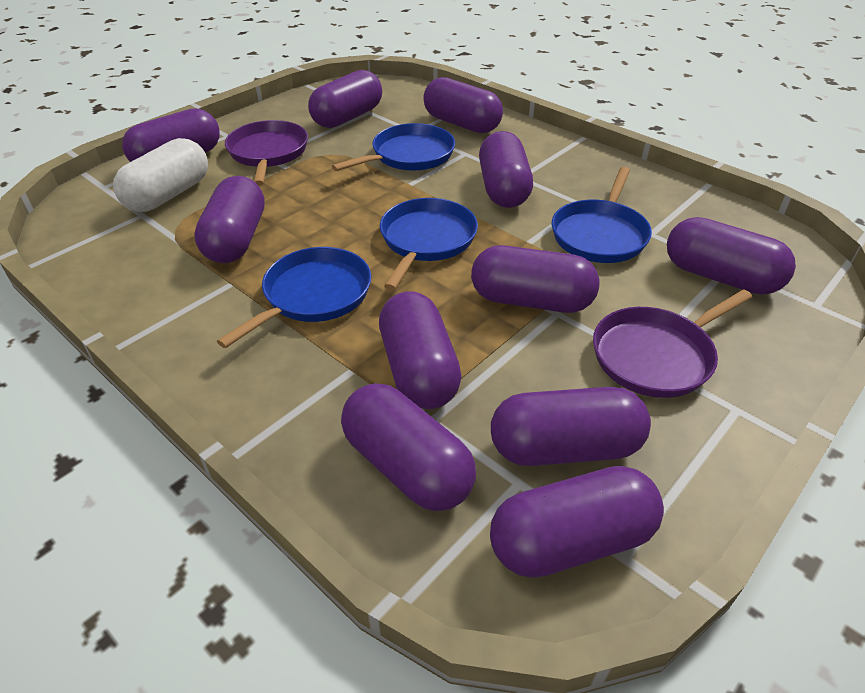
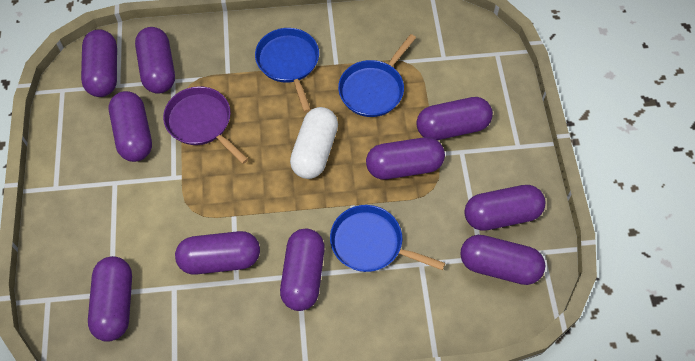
blue pan: [217,247,371,348] [332,123,455,171] [380,198,478,290] [552,167,652,263] = 4 -> [255,28,319,112] [330,205,445,272] [338,34,416,117] = 3
purple capsule: [122,108,220,162] [194,176,265,263] [308,70,382,128] [341,383,476,511] [379,291,462,409] [423,77,503,133] [471,245,599,313] [479,131,533,208] [490,466,664,578] [491,387,651,466] [667,217,796,295] = 11 -> [81,29,117,97] [88,256,132,342] [109,91,152,162] [135,27,175,94] [175,231,260,275] [280,229,325,311] [366,137,445,179] [416,97,493,140] [460,235,545,285] [464,185,545,231] = 10
purple pan: [225,120,308,186] [593,289,752,398] = 2 -> [163,86,248,164] = 1

